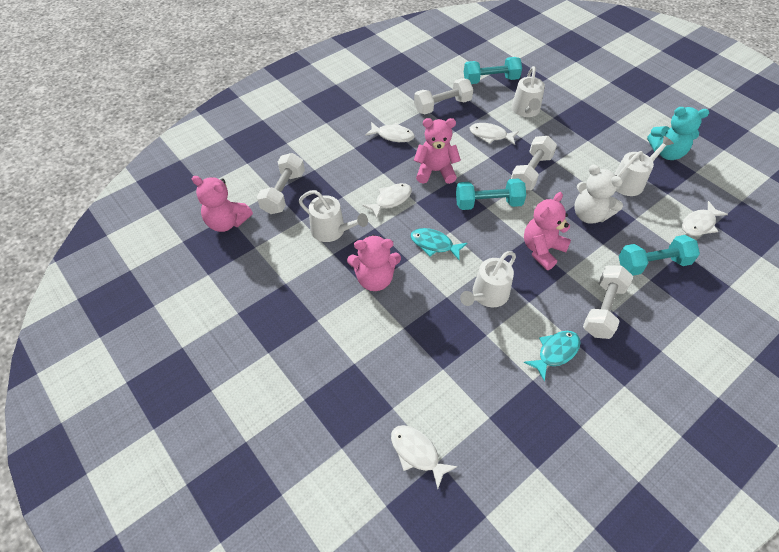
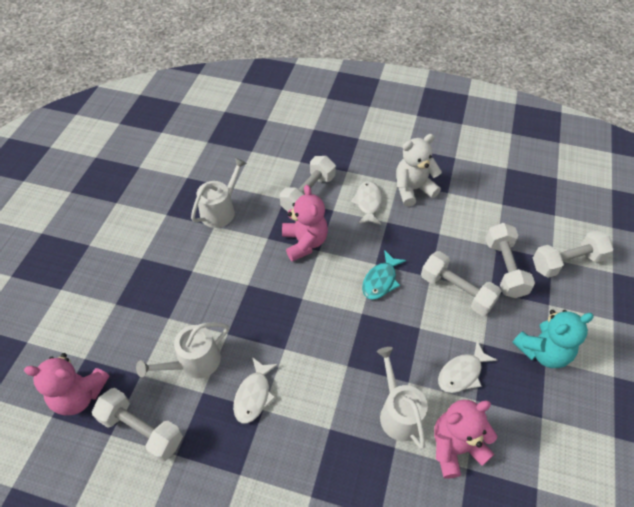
pink teddy bear: [192,176,253,232] [347,235,401,291] [414,118,461,184] [524,192,571,270] = 4 -> [24,353,109,415] [282,185,328,262] [434,399,497,479] = 3
turquoise dumbbell: [456,178,526,210] [464,57,522,84] [619,235,700,276] = 3 -> none = 0
turquoise fish: [410,228,467,260] [524,331,581,381] = 2 -> [362,250,406,300] = 1
white dumbbell: [257,153,305,214] [414,78,473,114] [511,136,557,190] [583,265,633,339] = 4 -> [92,388,183,462] [280,156,336,212] [421,251,502,315] [486,223,535,298] [533,230,614,278] = 5
white fish: [362,183,412,218] [365,122,415,142] [391,425,457,489] [470,123,519,145] [682,201,728,236] = 5 -> [233,357,278,423] [350,181,382,225] [438,341,497,393] = 3
white watering can: [299,190,368,242] [460,251,516,307] [512,66,545,117] [614,136,674,196] = 4 -> [136,322,229,378] [191,158,247,228] [377,347,428,449] = 3

